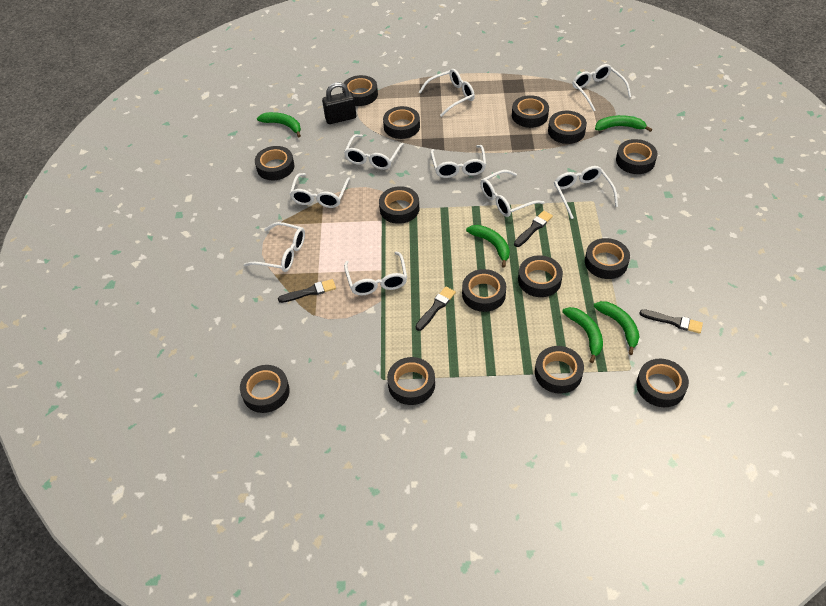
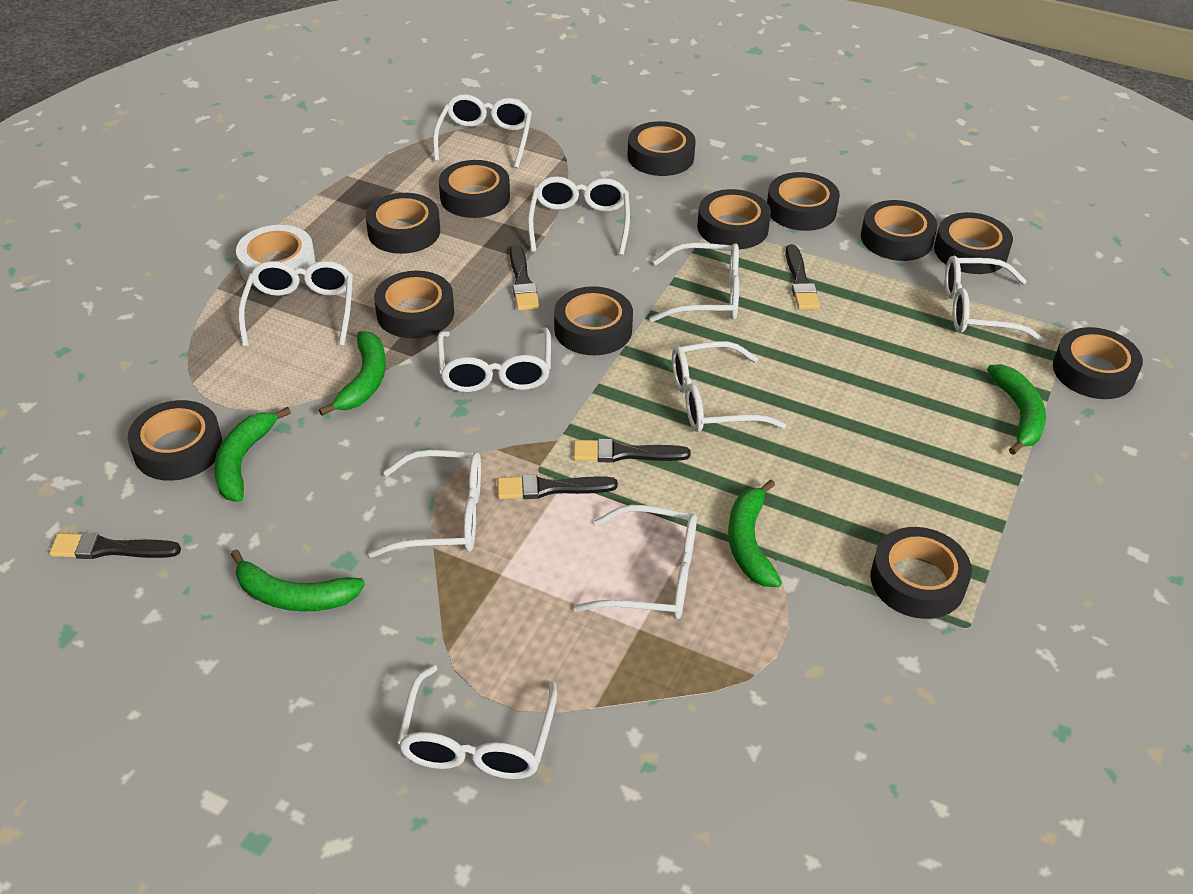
black brush: [278,279,336,303] [415,287,456,331] [514,210,553,247] [639,309,703,334] = 4 -> [49,532,181,559] [497,474,618,499] [510,245,539,310] [573,439,691,462] [785,244,820,309] = 5
black padlock: [322,82,356,124] = 1 -> none = 0
black tape: [240,365,290,413] [255,146,294,180] [342,75,378,106] [379,186,419,224] [383,106,420,139] [387,357,435,405] [462,269,506,312] [512,95,549,128] [518,255,563,297] [535,346,584,394] [548,111,587,144] [585,238,630,279] [616,139,657,174] [636,359,689,407] = 14 -> [128,400,223,481] [366,193,440,254] [374,271,454,338] [439,160,510,218] [554,286,633,355] [627,121,696,176] [697,189,771,249] [767,172,840,231] [861,200,937,261] [871,527,972,619] [934,212,1013,274] [1053,327,1143,399] = 12
white glasses: [244,222,305,272] [290,173,350,208] [344,134,404,170] [344,251,407,295] [419,69,475,117] [431,145,486,178] [480,170,545,217] [554,166,618,219] [572,64,631,111] = 9 -> [238,261,353,347] [369,450,481,557] [397,665,557,779] [433,94,532,168] [437,328,551,392] [528,176,630,256] [573,505,697,619] [650,242,739,322] [672,341,787,432] [945,256,1045,343] = 10
white tape: none = 0 -> [236,225,316,285] = 1

